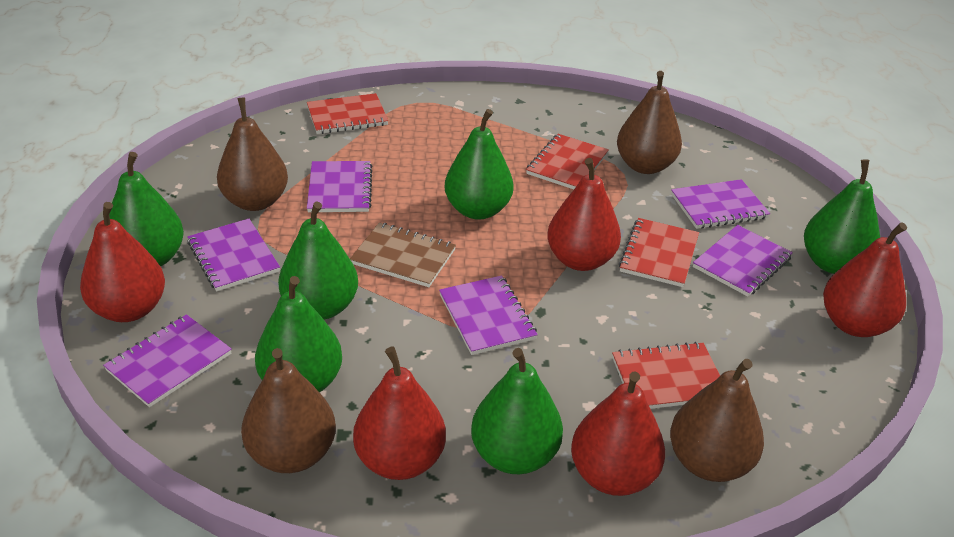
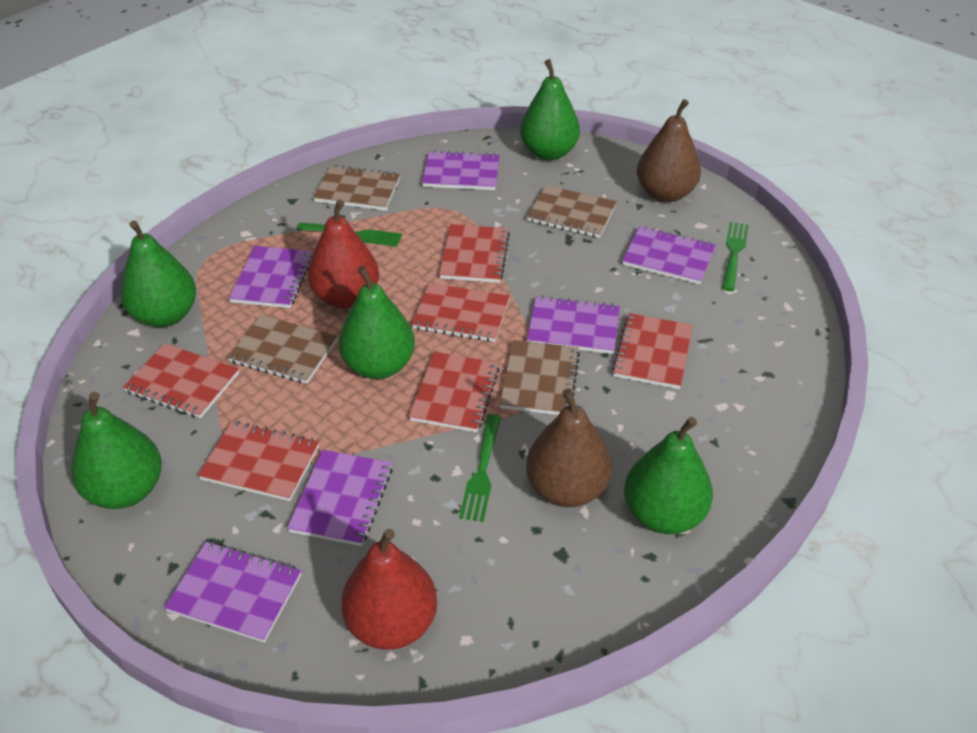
brown notebook: [350,222,456,287] = 1 -> [227,315,337,384] [313,165,400,210] [500,340,580,415] [527,185,617,238] = 4
brown pear: [217,97,288,211] [241,348,336,473] [617,71,682,174] [670,359,764,482] = 4 -> [526,388,612,507] [637,99,701,202] = 2
green fork: none = 0 -> [297,223,402,247] [459,414,501,522] [722,222,749,291] = 3
green pear: [109,152,184,267] [255,276,342,392] [278,201,358,320] [445,109,514,220] [471,348,563,474] [804,159,880,274] = 6 -> [71,392,162,509] [121,220,196,327] [338,266,415,379] [520,59,580,160] [624,417,713,534] = 5
red notebook: [307,93,388,134] [526,134,609,189] [612,342,720,409] [619,218,699,287] = 4 -> [123,343,239,418] [198,421,319,501] [409,352,500,432] [411,283,510,342] [439,224,510,283] [612,313,693,389] = 6
red pear: [80,202,165,322] [353,347,446,480] [547,158,621,271] [571,371,665,496] [823,222,907,337] = 5 -> [307,199,379,308] [341,529,437,650] = 2

